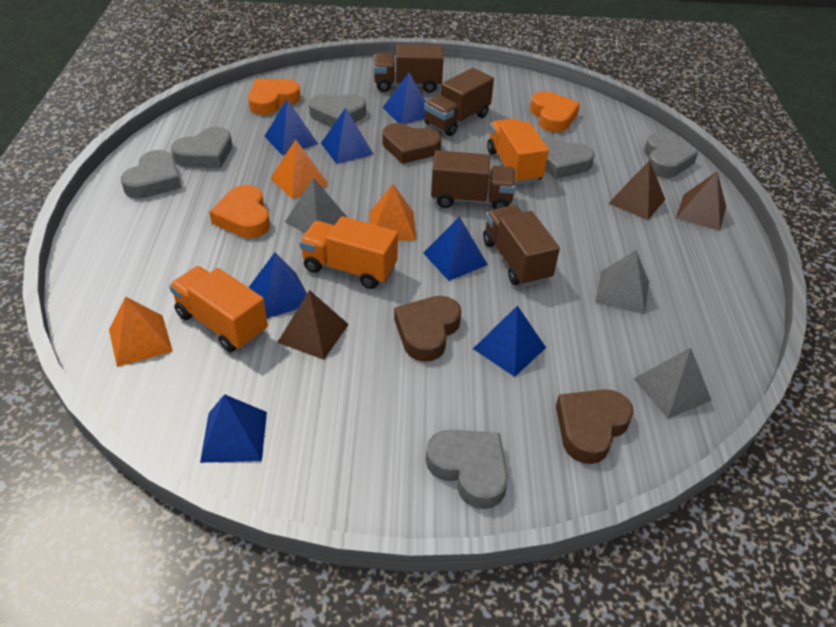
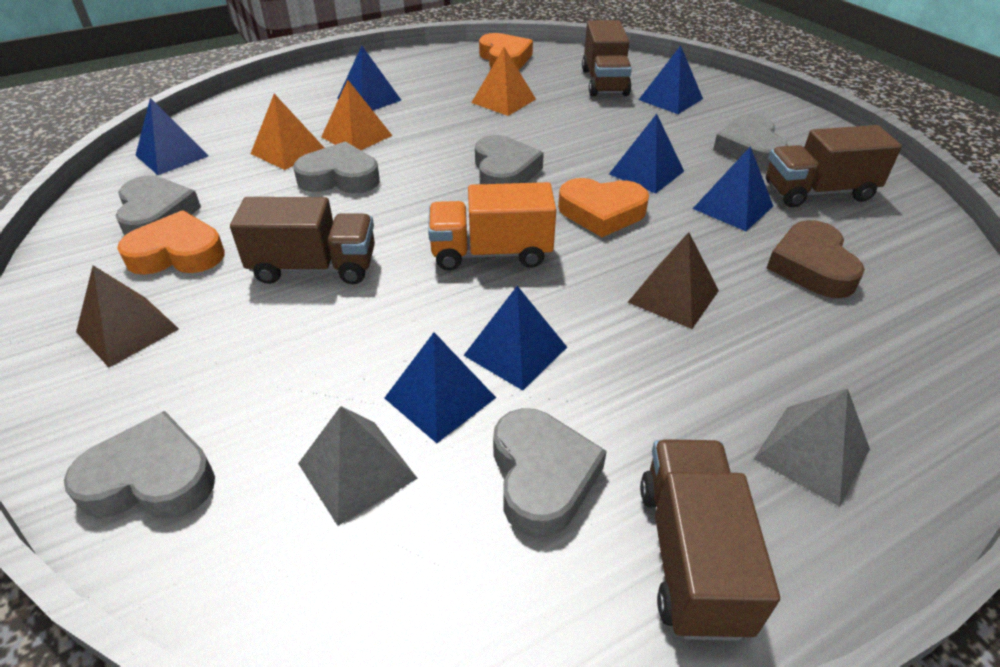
brown heart: [383,123,441,164] [394,296,461,362] [556,389,634,464] = 3 -> [767,220,865,298] = 1
brown pyramid: [277,290,349,360] [608,160,665,220] [676,172,726,231] = 3 -> [76,265,179,367] [628,232,719,329] = 2
grey pyramid: [285,178,348,233] [595,250,649,314] [634,348,712,419] = 3 -> [298,406,418,526] [754,389,870,507] = 2
orange truck: [169,266,268,352] [299,216,398,289] [487,118,549,185] = 3 -> [428,182,556,271] = 1

